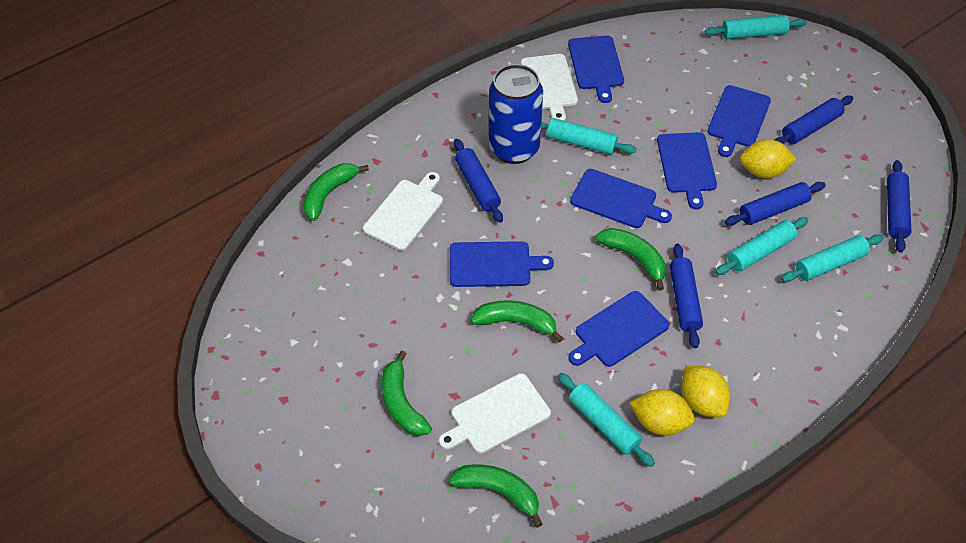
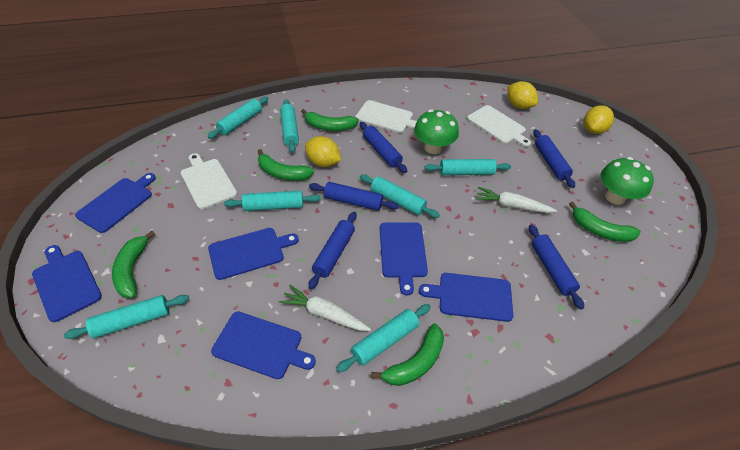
blue can: [489,64,543,164] = 1 -> none = 0
green mushroom: none = 0 -> [414,109,459,154] [600,157,654,205] = 2
turquoise rolling pin: [541,118,637,155] [558,373,655,467] [705,15,806,39] [715,217,808,275] [781,234,884,282] = 5 -> [64,295,189,339] [208,96,268,139] [224,190,321,211] [280,99,299,153] [336,304,431,372] [360,174,440,218] [424,159,511,175] = 7
white carrot: none = 0 -> [279,285,371,331] [476,187,557,213] = 2

